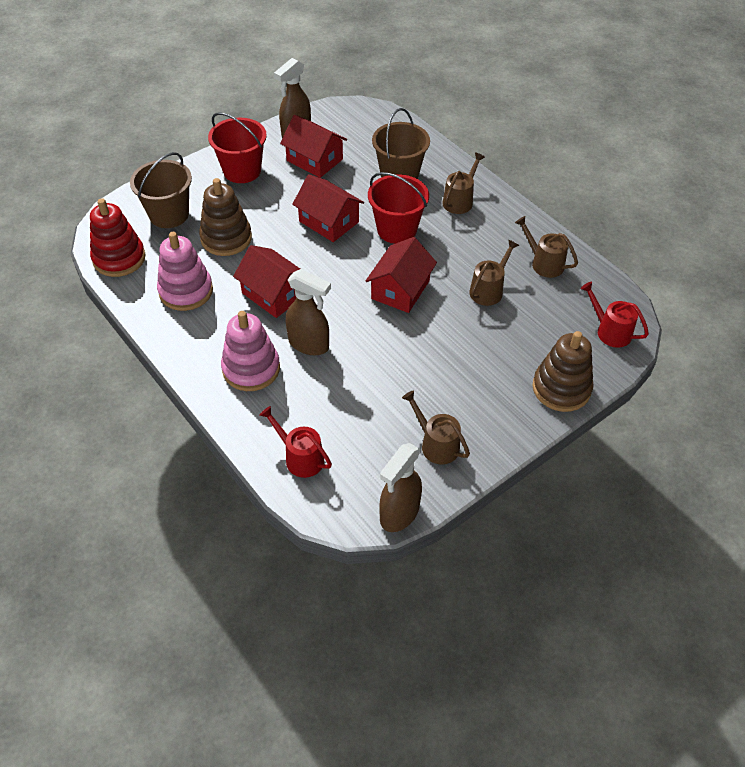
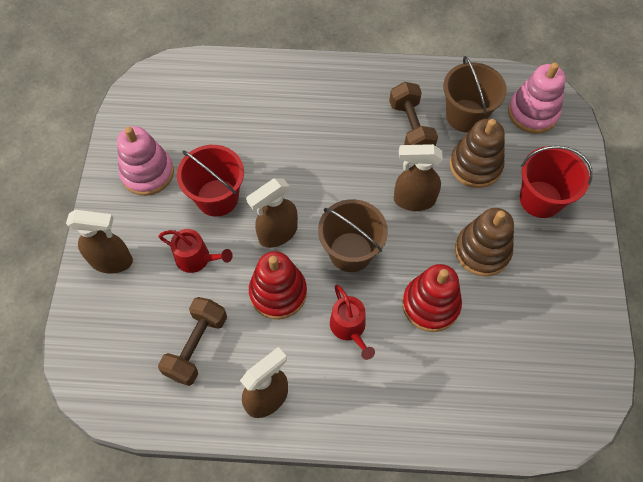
brown dumbbell: none = 0 -> [158,297,227,386] [389,82,438,146] = 2
brown spray bottle: [274,58,311,138] [286,269,331,355] [379,443,422,532] = 3 -> [66,209,133,273] [240,347,288,418] [246,178,298,248] [394,144,443,211] = 4
brown watering can: [402,390,470,464] [442,152,485,214] [469,239,519,306] [515,216,578,278] = 4 -> none = 0
red house: [233,245,300,318] [280,115,347,178] [292,174,364,242] [366,237,437,313] = 4 -> none = 0
red stacking toy: [90,198,146,277] = 1 -> [249,251,307,319] [402,264,462,332] = 2

